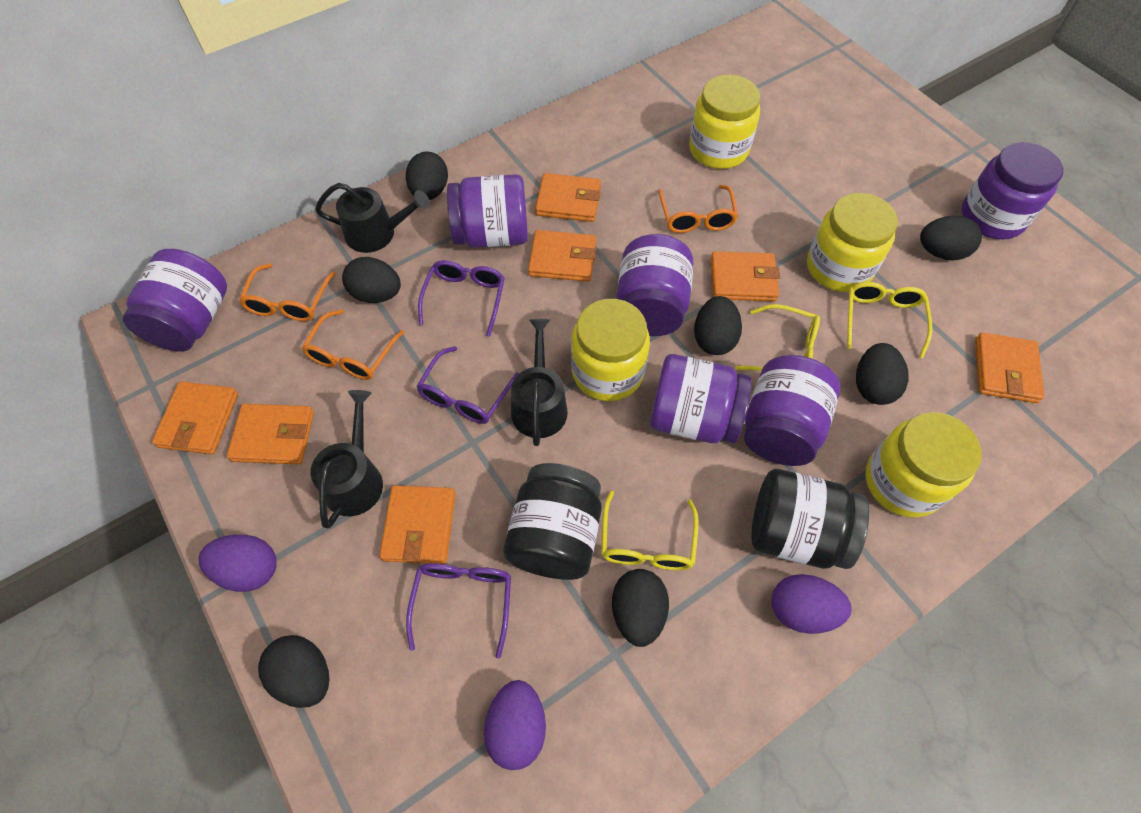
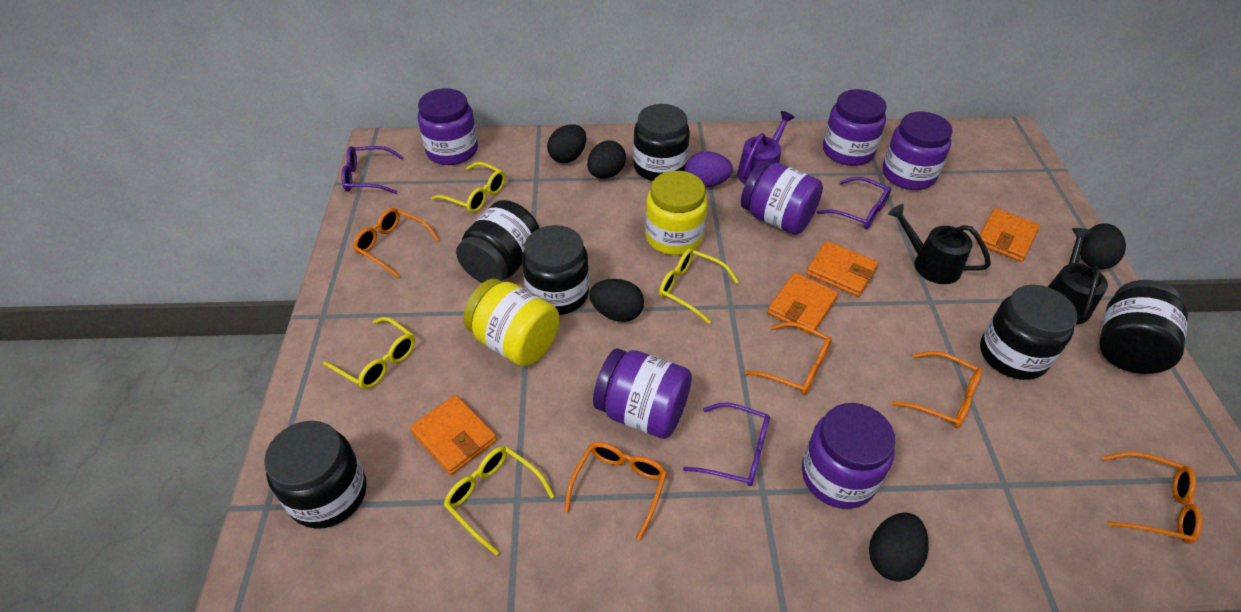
black egg: [258,635,330,708] [342,257,401,303] [406,151,448,200] [612,569,669,647] [694,296,742,355] [856,343,909,405] [920,216,982,261] = 7 -> [547,124,586,163] [587,140,626,179] [589,279,644,322] [869,512,929,582] [1080,223,1126,269] = 5
black jar: [503,463,602,580] [752,469,869,569] = 2 -> [264,421,367,529] [456,200,539,283] [522,225,589,315] [633,104,690,181] [980,285,1077,380] [1099,280,1188,374] = 6
black watering can: [311,390,383,529] [315,183,430,253] [511,319,568,446] = 3 -> [888,204,991,284] [1048,228,1108,324] = 2
orange glasses: [239,263,336,321] [302,309,405,380] [658,185,738,233] = 3 -> [353,208,439,278] [564,442,667,540] [745,322,832,395] [892,351,982,428] [1102,452,1203,544] = 5
orange wallet: [152,382,238,454] [227,404,314,464] [380,485,455,564] [528,230,596,282] [535,173,601,222] [711,251,780,301] [975,332,1045,403] = 7 -> [410,395,497,475] [767,272,838,335] [806,241,878,297] [976,208,1040,262] = 4
purple egg: [199,535,277,592] [484,680,546,770] [772,574,851,634] = 3 -> [685,151,733,187] = 1
purple watering can: none = 0 -> [737,111,795,184] = 1
yellow glasses: [601,491,699,570] [735,304,820,371] [847,282,932,358] = 3 -> [323,317,415,389] [431,162,505,213] [444,446,555,556] [659,249,739,324] = 4
yellow jar: [571,299,650,401] [689,75,760,169] [807,193,898,292] [865,412,981,518] = 4 -> [463,279,559,366] [645,171,708,255] = 2

